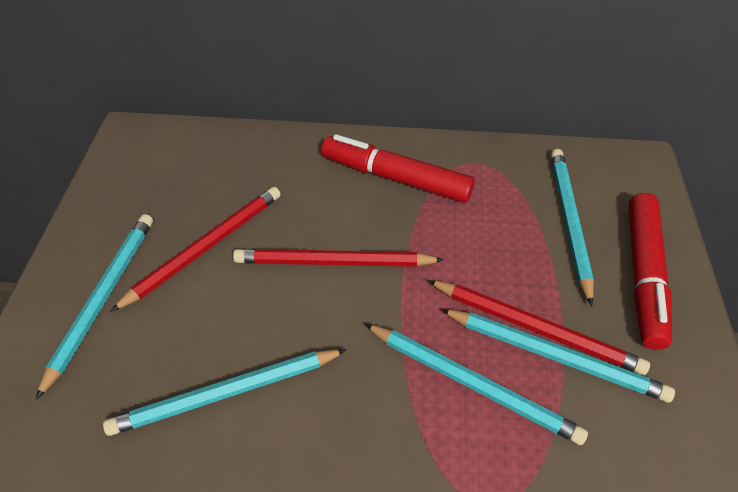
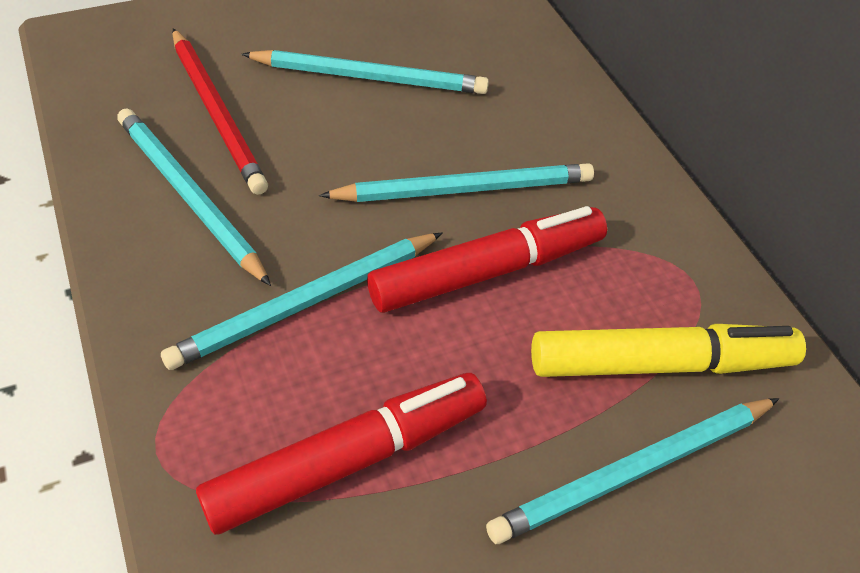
red pencil: [110,187,281,312] [233,249,444,267] [427,280,650,375] = 3 -> [172,28,268,195] = 1
yellow marker: none = 0 -> [531,324,806,377] = 1

